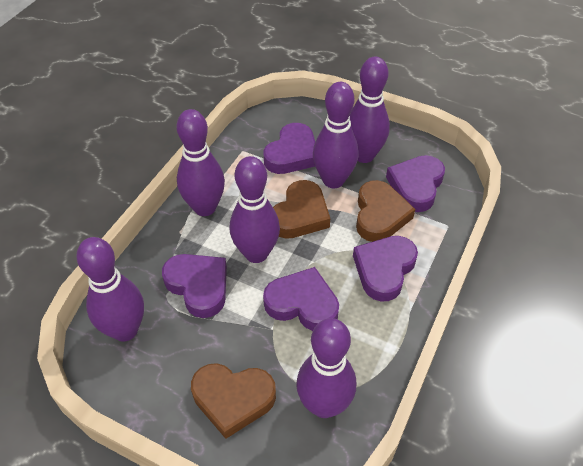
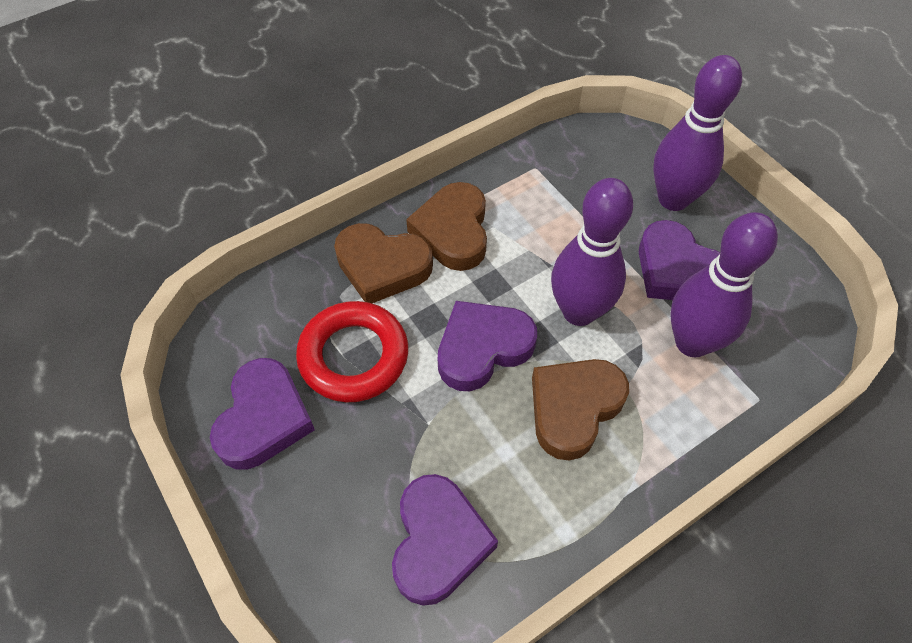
purple bowling pin: [76,237,144,341] [177,109,225,216] [230,156,280,263] [296,318,356,418] [313,82,359,188] [349,57,390,163] = 6 -> [551,178,633,326] [653,55,742,211] [670,212,778,357] = 3
purple heart: [162,254,227,318] [263,123,315,174] [263,267,339,331] [353,236,418,302] [386,155,445,212] = 5 -> [210,358,315,470] [392,474,498,606] [438,301,537,391] [639,220,720,300] = 4
red ring: none = 0 -> [296,301,408,402] = 1

